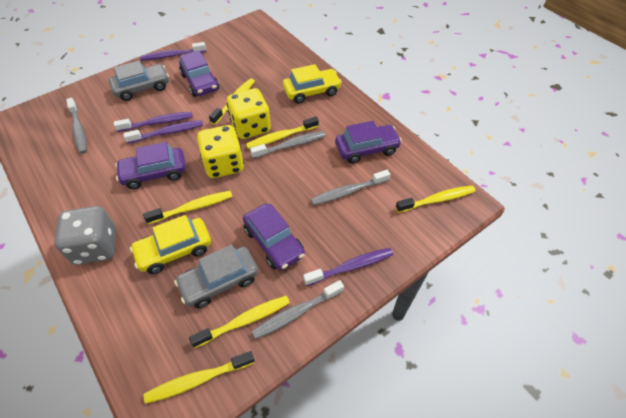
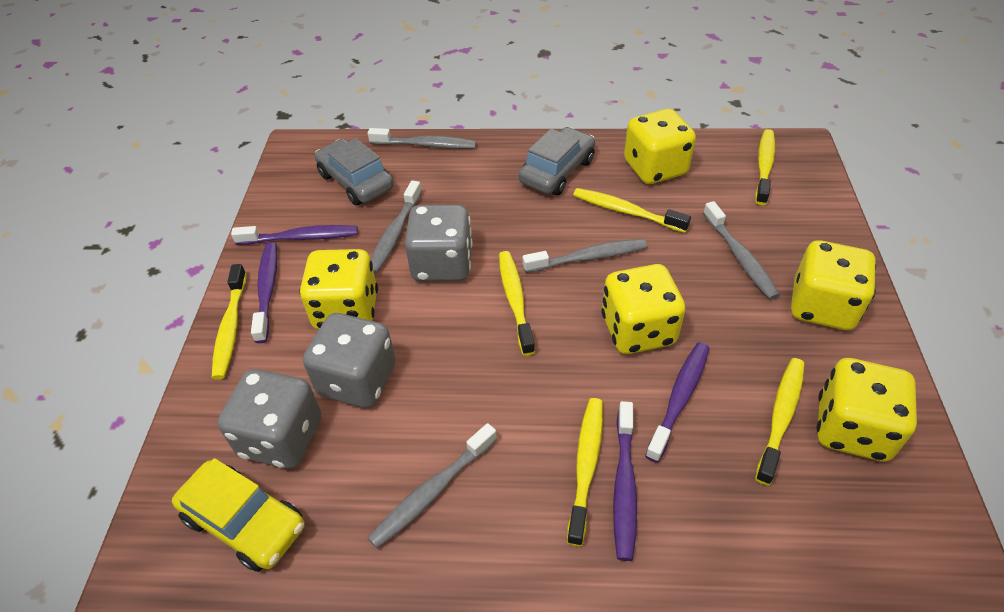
grey dice: [54,206,116,265] = 1 -> [218,369,321,469] [303,313,396,408] [405,205,473,282] = 3
grey toothbrush: [66,98,87,154] [250,131,326,159] [252,280,344,339] [311,170,390,205] = 4 -> [368,128,476,149] [368,423,497,548] [371,180,422,274] [522,239,647,273] [703,201,780,300] = 5
purple car: [115,142,186,189] [179,50,219,97] [243,204,305,270] [335,121,402,164] = 4 -> none = 0
yellow car: [130,215,211,274] [283,64,342,104] = 2 -> [172,458,305,572] = 1
yellow dice: [197,125,244,178] [226,88,271,139] = 2 -> [299,249,378,330] [601,264,685,354] [624,109,696,184] [791,240,876,330] [816,358,917,461] = 5

